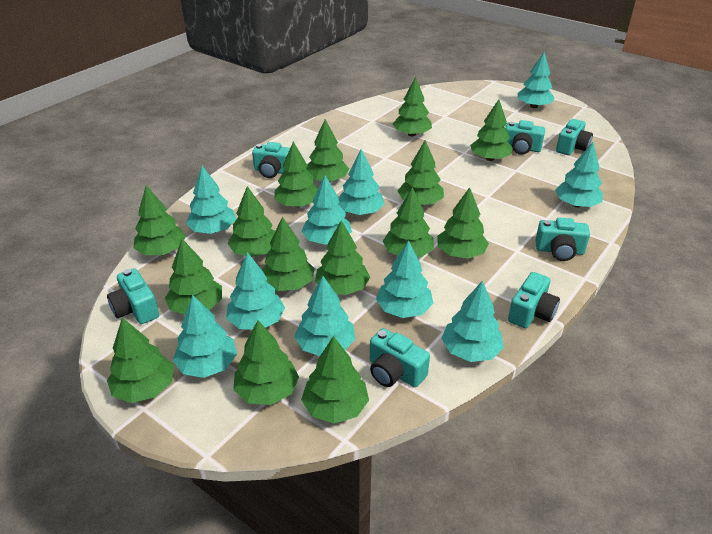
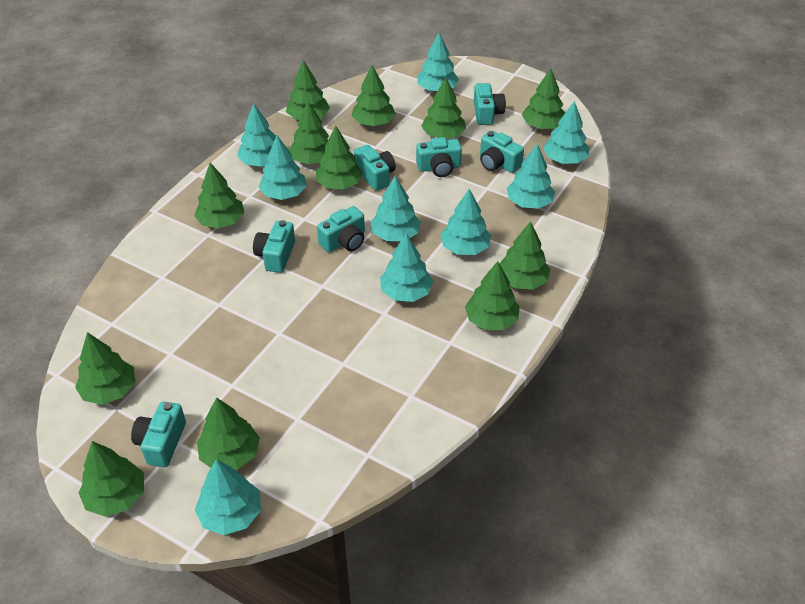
green tree: [107,318,174,403] [134,185,186,255] [164,239,222,315] [228,186,275,257] [233,320,299,405] [262,217,315,291] [274,141,318,207] [301,336,369,423] [306,119,349,182] [315,220,370,295] [383,187,434,257] [393,77,432,136] [398,140,444,206] [437,187,489,259] [470,100,513,161] = 15 -> [75,332,135,405] [79,441,144,517] [194,163,244,228] [197,397,260,470] [286,60,330,120] [289,101,329,164] [316,125,363,189] [351,65,396,126] [421,77,466,139] [465,261,520,330] [499,221,550,289] [522,68,565,129] = 12
turquoise tree: [173,295,237,378] [186,166,236,234] [226,252,285,330] [294,276,356,356] [301,175,352,245] [338,149,384,215] [376,240,433,318] [441,280,504,362] [518,52,555,108] [555,142,603,207] = 10 -> [195,459,261,535] [237,103,276,167] [259,136,307,200] [371,176,421,241] [380,233,433,302] [417,32,459,92] [440,189,491,255] [507,144,555,209] [543,101,589,164] = 9

